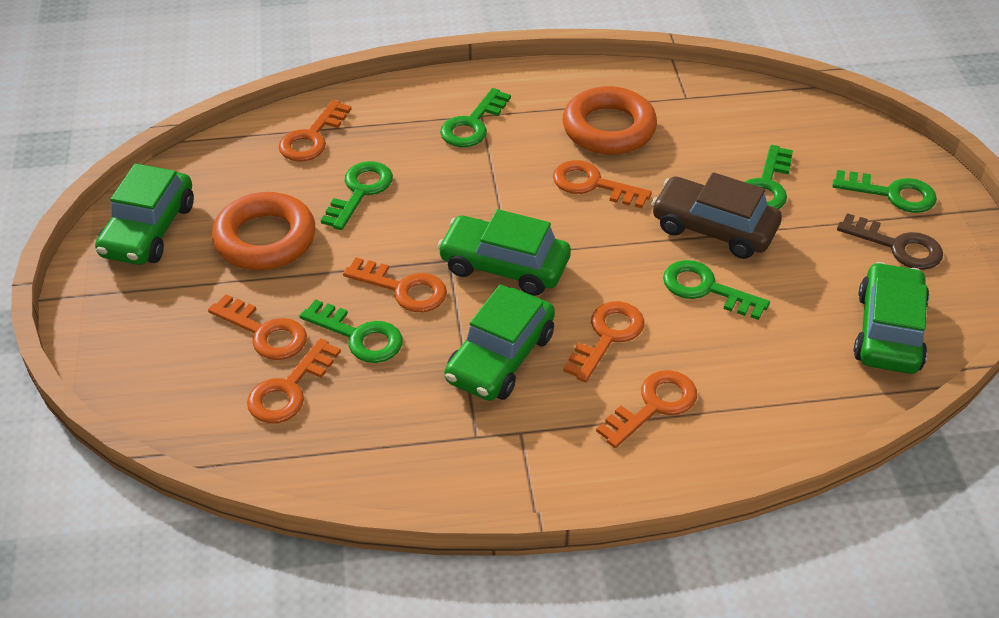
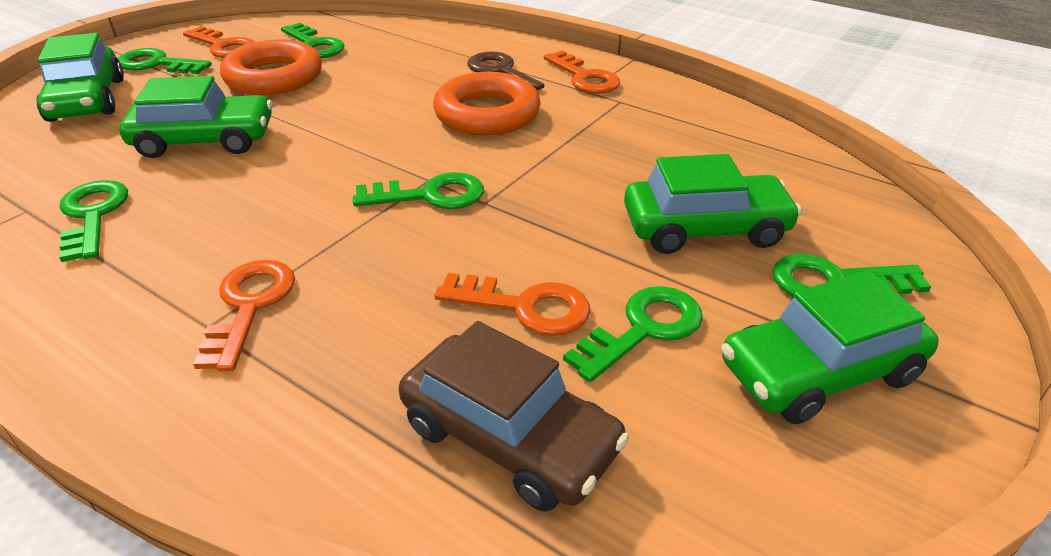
orange key: [208,294,307,360] [247,338,341,423] [279,100,352,162] [343,257,447,312] [553,160,652,208] [563,301,645,382] [596,370,697,448] = 7 -> [183,26,255,58] [193,260,295,371] [435,273,590,336] [544,51,620,94] = 4

